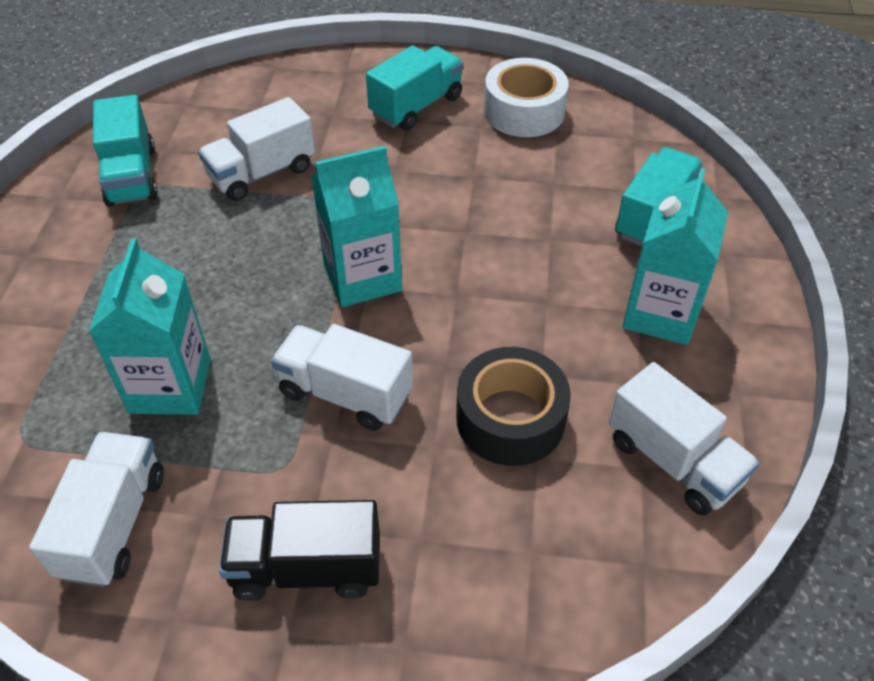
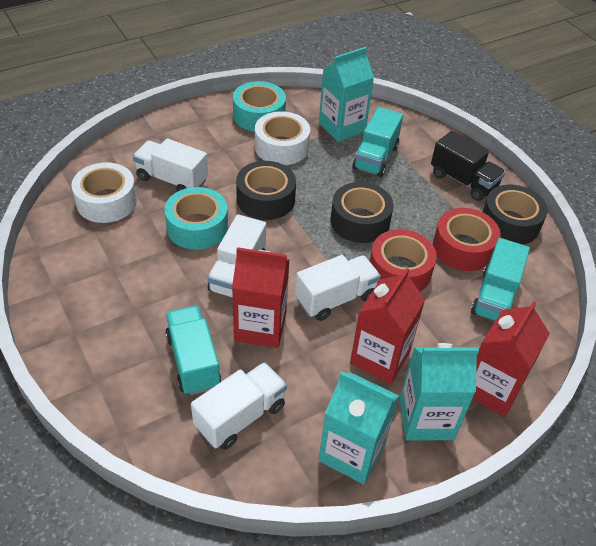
black tape: [456,347,571,466] = 1 -> [236,161,296,220] [331,182,394,243] [483,185,548,245] = 3
red carton: none = 0 -> [232,247,290,348] [350,268,425,384] [472,301,550,417] = 3
red tape: none = 0 -> [370,229,437,292] [433,208,501,271] = 2
turquoise tape: none = 0 -> [164,187,228,250] [233,81,286,132] = 2
white tape: [484,58,569,137] = 1 -> [72,162,137,223] [255,111,310,165] = 2

